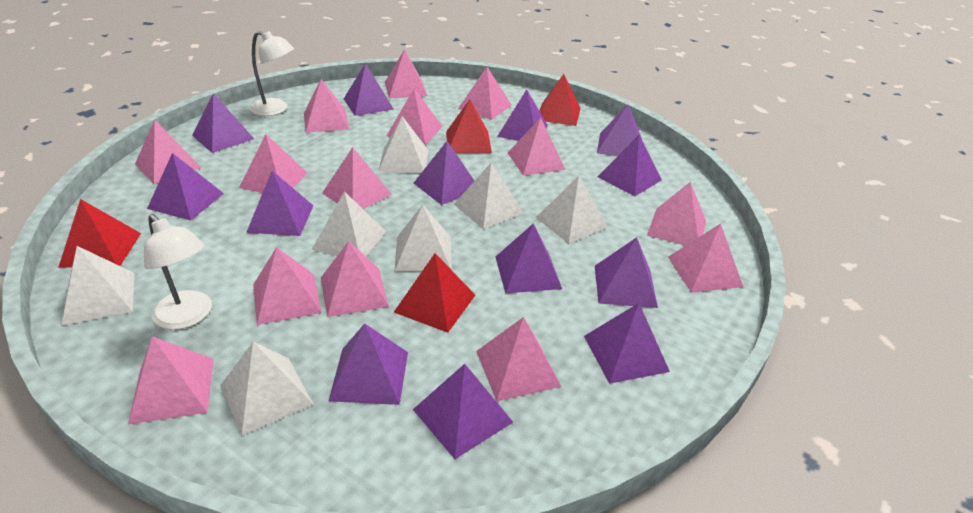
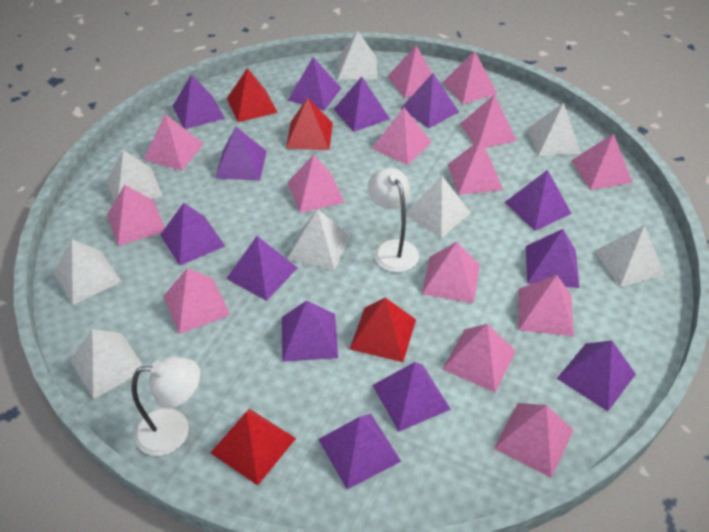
white pyramid: [61,246,135,326] [220,342,314,435] [312,191,386,256] [378,116,428,173] [395,205,452,271] [454,162,523,229] [536,176,608,244] = 7 -> [53,240,122,305] [70,329,143,399] [107,150,163,202] [288,209,350,270] [338,31,377,79] [406,176,471,238] [528,103,581,156] [594,225,665,287] = 8

